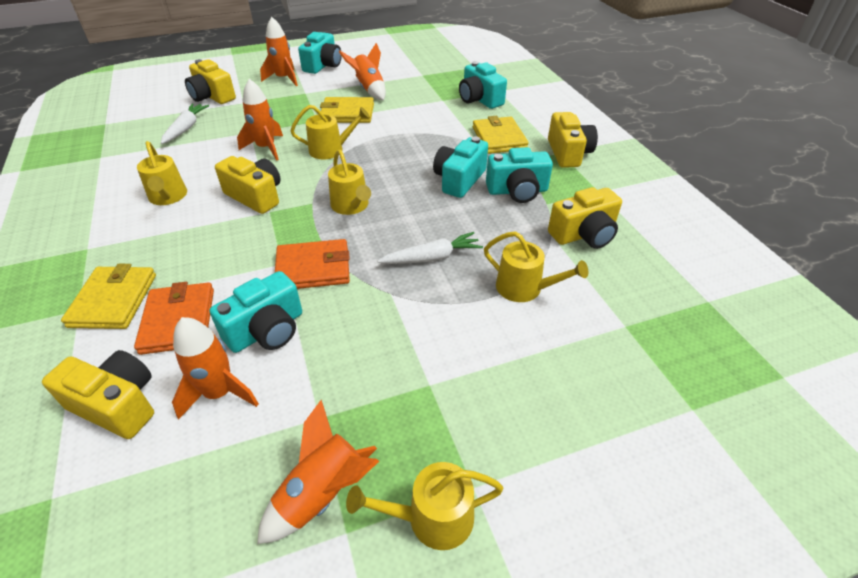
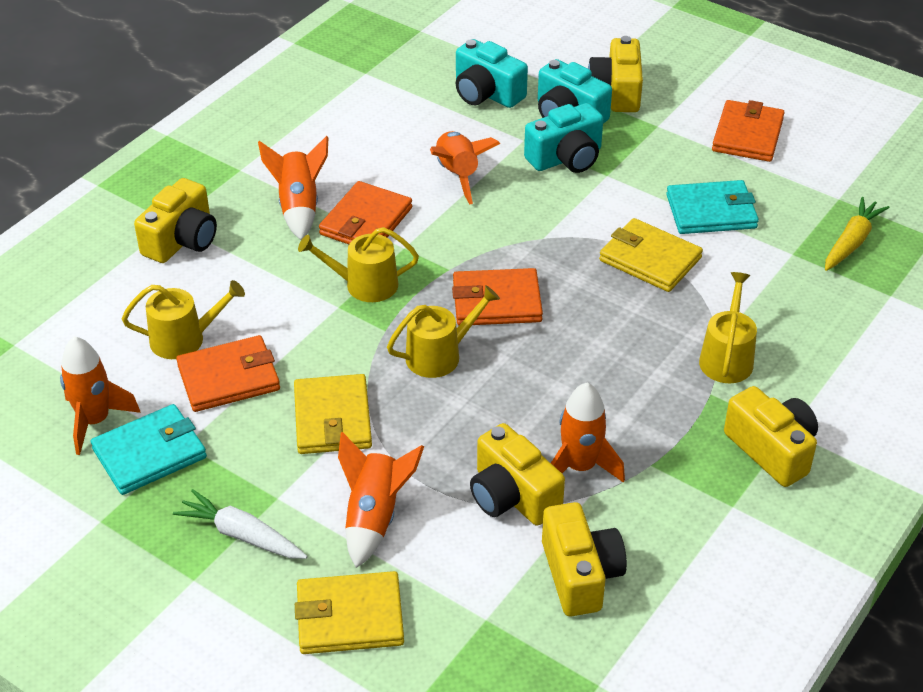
orange wallet: [134,282,214,355] [275,239,350,289] = 2 -> [176,335,280,412] [319,181,412,244] [452,268,543,325] [712,100,785,162] = 4
turquoise camera: [209,271,302,353] [298,32,342,74] [433,136,488,198] [459,61,507,109] [486,147,553,203] = 5 -> [456,39,528,108] [524,103,603,173] [538,59,612,124] = 3
turquoise wallet: none = 0 -> [91,404,207,495] [666,180,759,234] = 2
white carrot: [161,104,209,144] [377,232,483,264] = 2 -> [173,489,307,559] = 1
yellow carrot: none = 0 -> [825,197,889,271] = 1
yellow watering can: [137,141,187,205] [290,105,369,159] [328,150,371,215] [346,462,504,550] [484,231,588,302] = 5 -> [122,280,245,359] [298,227,419,302] [387,285,500,378] [699,272,757,383] = 4

